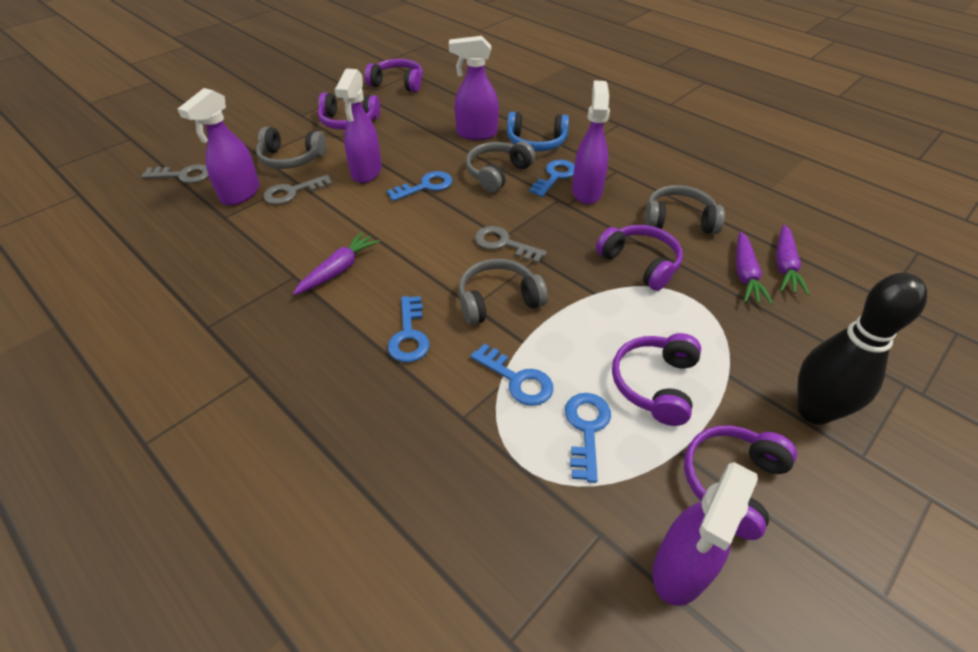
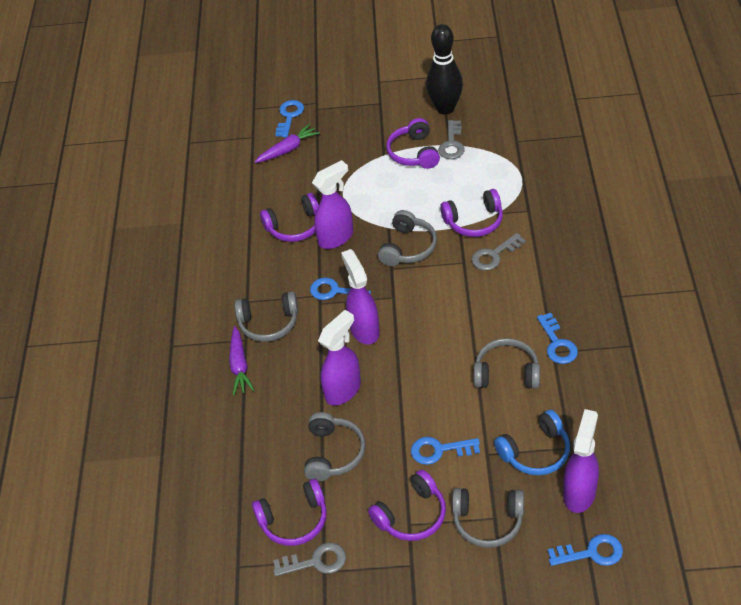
grey headphones: [256,127,326,169] [458,259,548,325] [466,141,536,193] [645,185,725,234] = 4 -> [234,291,298,342] [304,412,366,481] [378,210,437,266] [452,488,524,548] [474,338,540,389] = 5
purple carrot: [293,232,380,295] [736,232,773,305] [776,225,810,295] = 3 -> [229,326,255,395] [255,124,320,163] = 2
purple spray bottle: [178,88,260,206] [335,69,382,183] [449,36,499,140] [572,80,610,204] [653,462,758,606] = 5 -> [312,160,353,249] [318,310,361,406] [341,249,380,344] [563,409,599,513] = 4

